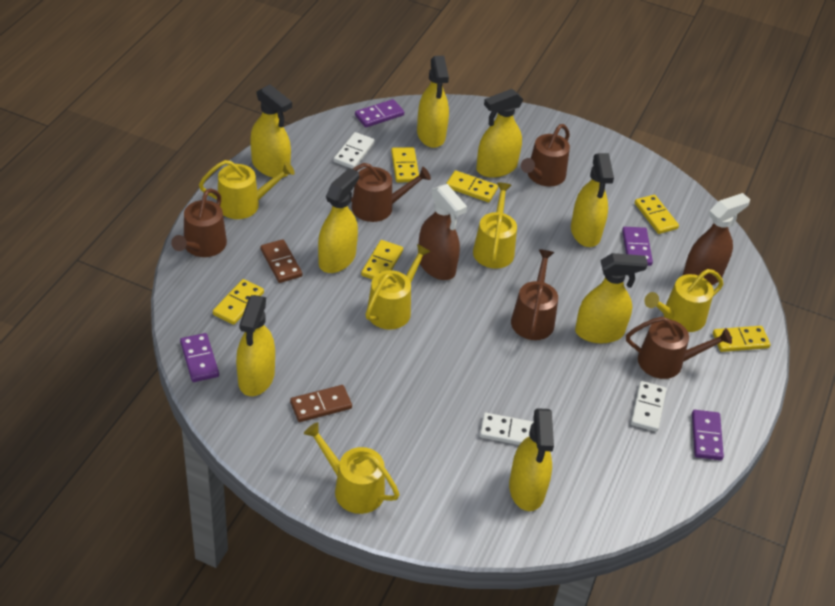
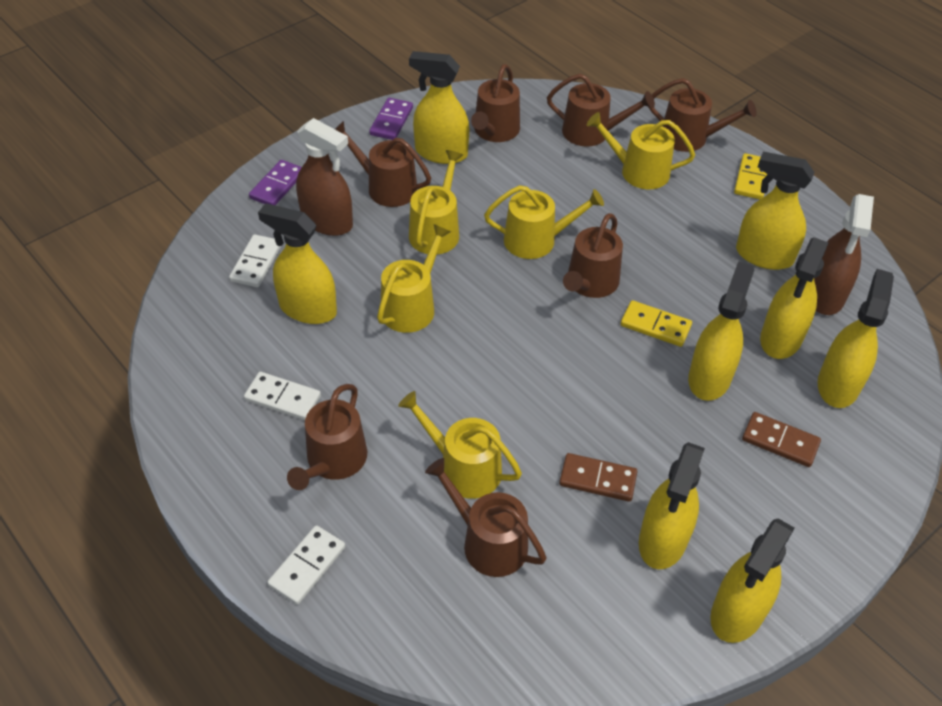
brown watering can: [171,188,227,257] [351,163,431,222] [511,249,558,340] [521,124,570,187] [626,317,732,379] = 5 -> [287,384,367,490] [335,121,431,207] [425,458,546,577] [471,64,520,142] [547,74,655,146] [563,213,623,298] [648,78,757,152] = 7
purple domino: [180,333,219,382] [355,99,404,127] [622,227,653,266] [692,410,724,460] = 4 -> [249,160,302,205] [369,98,413,140] = 2
yellow domino: [213,279,264,325] [361,240,403,279] [391,147,419,182] [446,170,498,202] [635,195,679,234] [713,326,770,352] = 6 -> [621,300,692,347] [734,153,768,199] = 2

